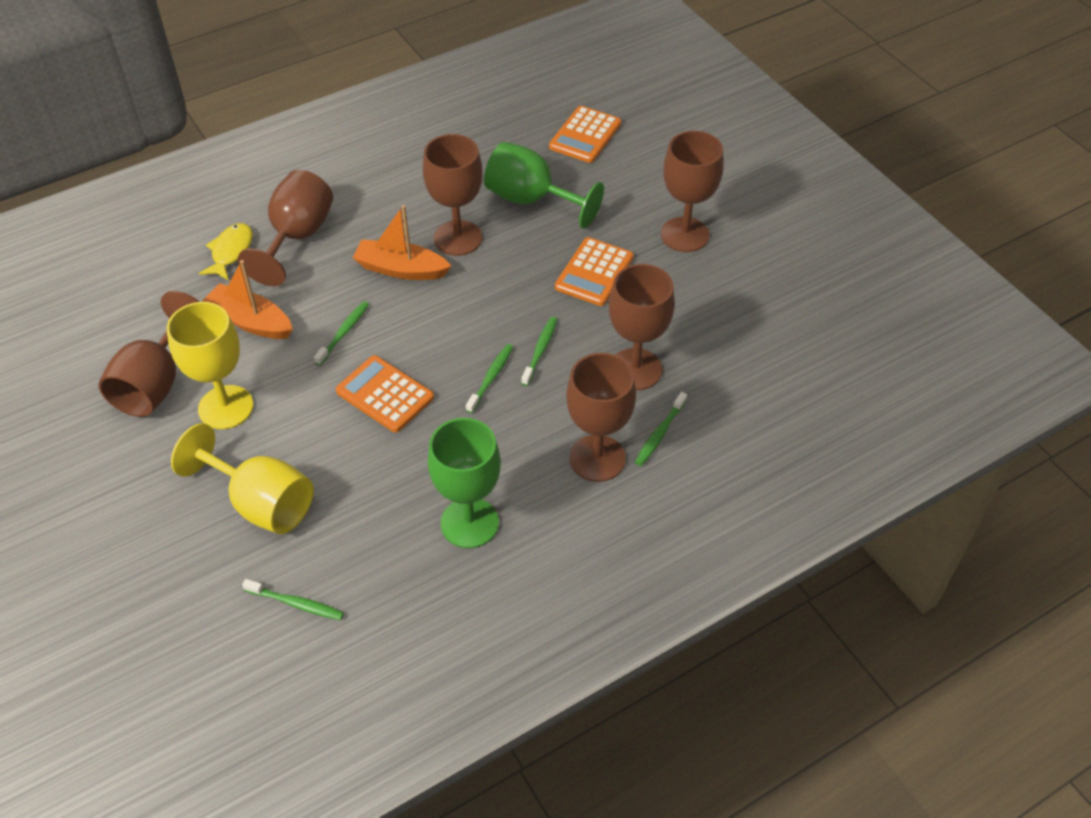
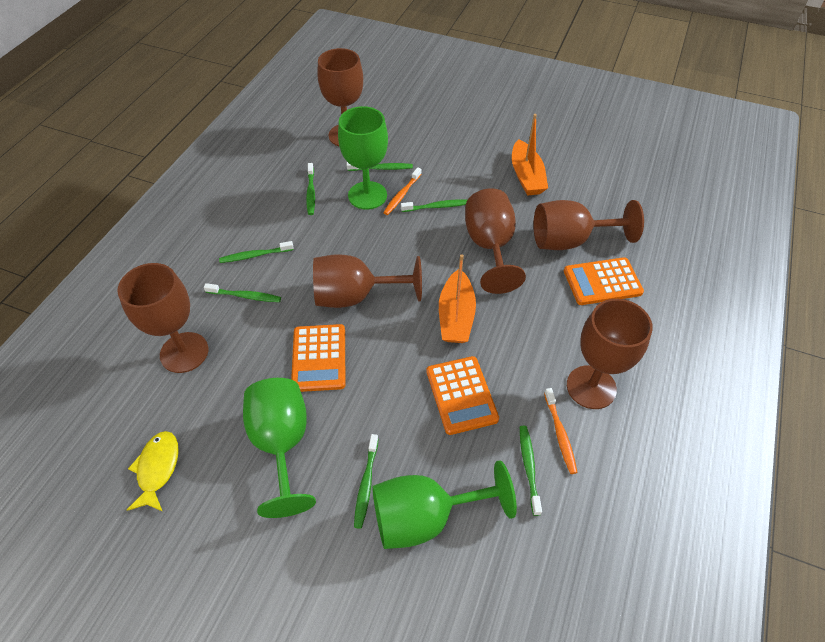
green goblet: [428,418,501,548] [484,142,604,229] = 2 -> [243,378,316,518] [338,106,388,210] [372,460,517,549] = 3
green toothbrush: [242,579,344,620] [314,301,369,366] [466,344,513,413] [521,317,557,386] [635,392,687,466] = 5 -> [204,283,281,302] [219,241,294,263] [306,163,315,215] [347,162,413,171] [354,434,379,529] [401,199,467,212] [520,426,542,516] = 7
orange toothbrush: none = 0 -> [383,167,421,215] [544,388,578,474] = 2
yellow goblet: [167,302,253,429] [171,423,314,534] = 2 -> none = 0

